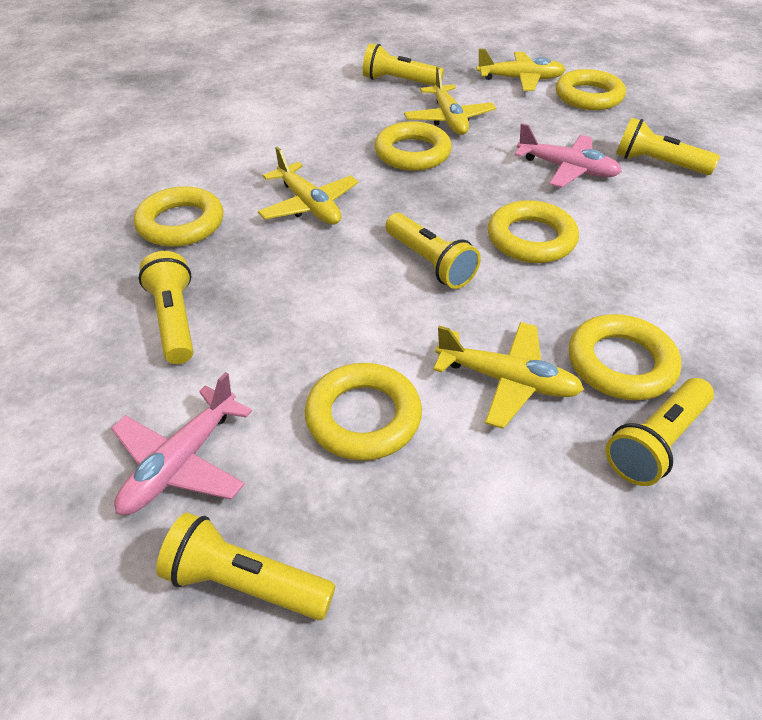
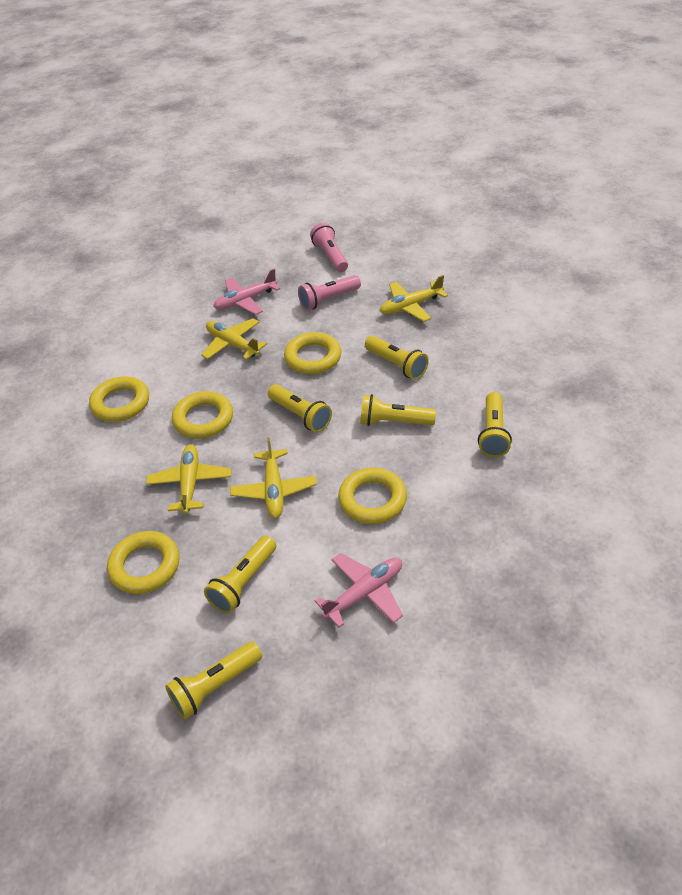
pink flashlight: none = 0 -> [298,275,361,310] [310,223,348,272] = 2
yellow ring: [134,186,224,247] [305,363,422,461] [375,121,452,171] [488,200,579,263] [556,69,626,110] [569,314,682,400] = 6 -> [89,376,149,422] [107,531,180,594] [172,391,233,439] [284,332,341,374] [338,467,407,524] = 5

